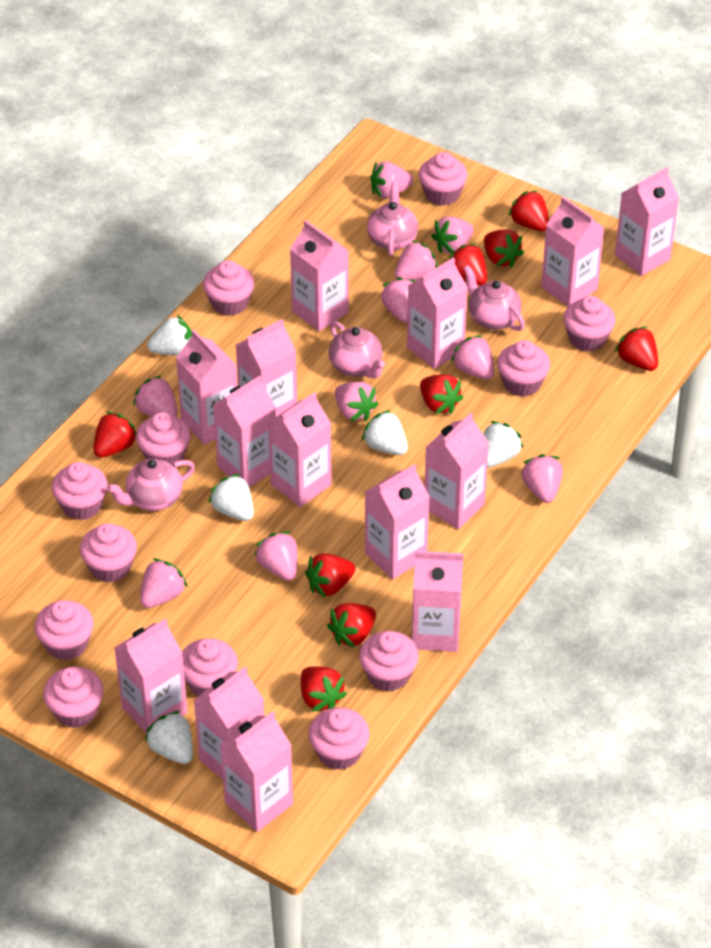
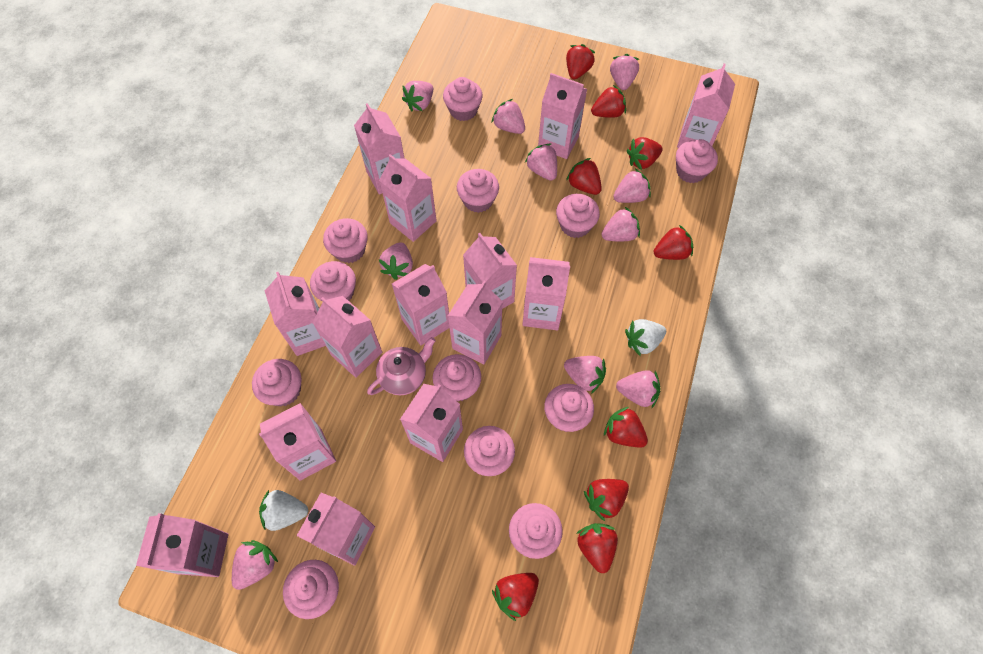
pink teapot: [107,458,195,511] [329,321,385,379] [367,182,418,256] [463,265,525,331] = 4 -> [367,337,436,395] = 1
white strawberry: [145,711,193,764] [147,315,192,355] [208,474,254,521] [362,410,408,455] [483,421,523,468] = 5 -> [259,490,308,531] [625,319,666,356] = 2

